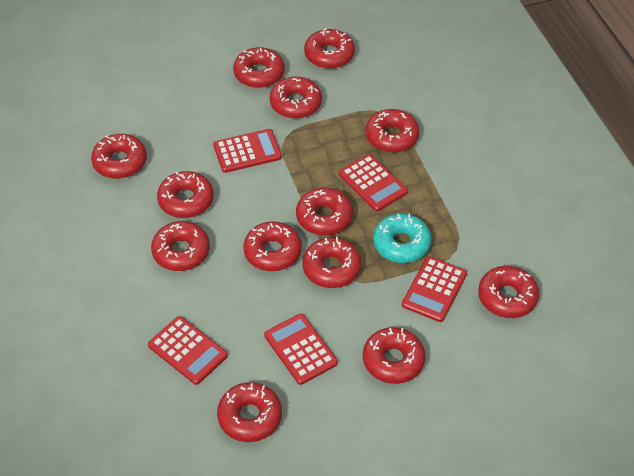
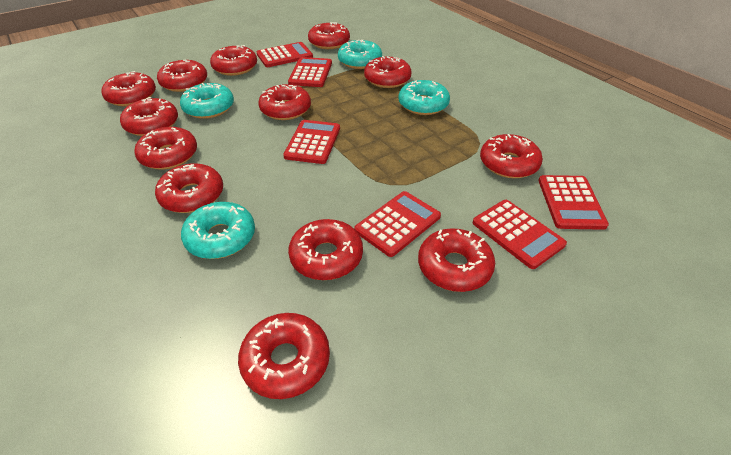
red calculator: [148,316,228,385] [213,129,282,173] [264,313,338,385] [339,154,408,212] [402,256,467,322] = 5 -> [257,42,313,67] [283,120,340,164] [288,57,332,87] [354,191,441,257] [472,200,567,269] [538,175,609,230] = 6
turquoise donut: [373,214,431,263] = 1 -> [180,83,234,119] [181,202,255,259] [338,40,382,69] [398,80,450,115] = 4

